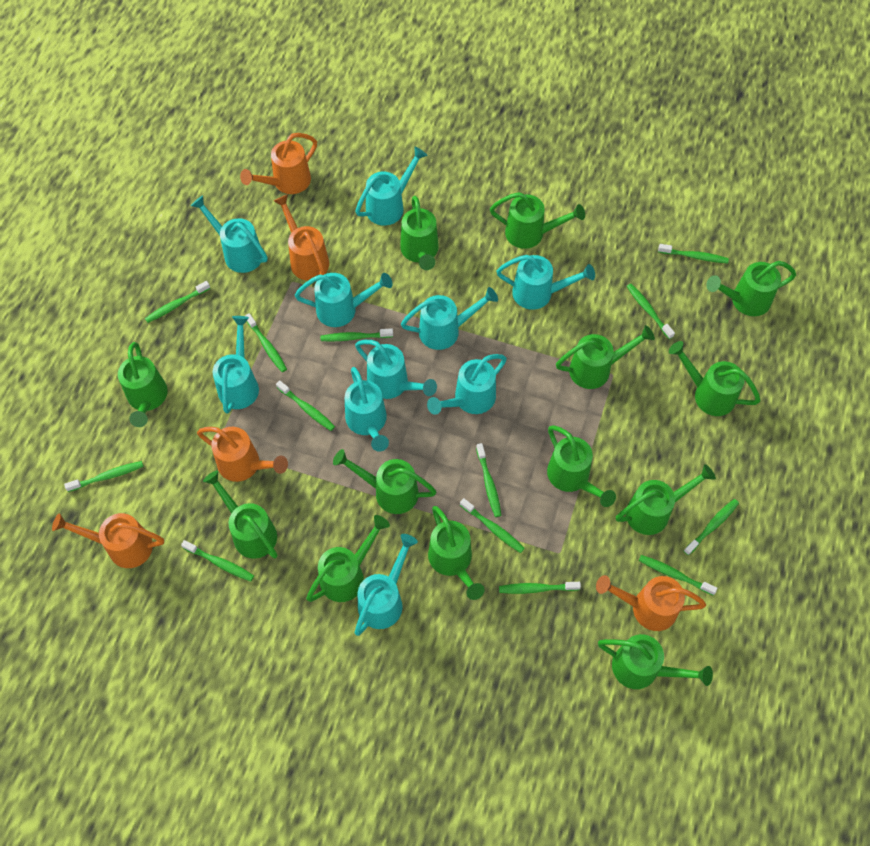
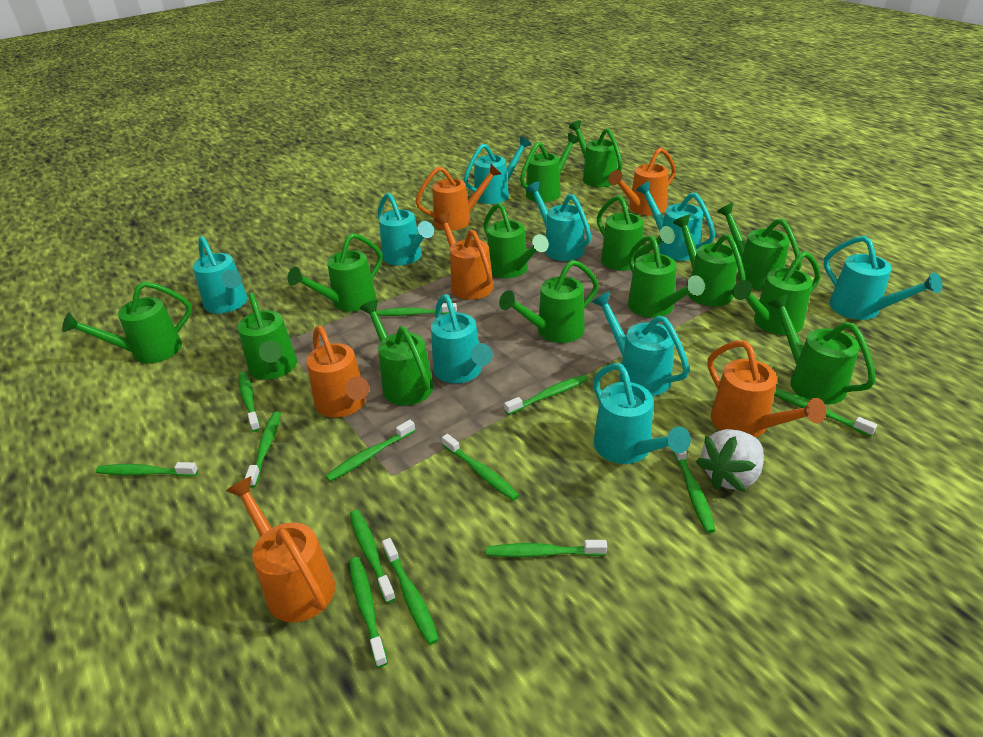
green watering can: [118,342,168,427] [203,470,277,559] [306,515,390,602] [333,449,436,514] [400,196,439,270] [428,506,484,600] [490,192,585,249] [547,425,616,507] [556,325,655,389] [598,634,713,689] [616,464,716,535] [669,341,761,416] [706,261,796,316] = 13 -> [62,281,192,363] [238,293,297,380] [287,233,383,312] [359,300,434,406] [483,203,549,278] [499,260,599,343] [520,133,580,202] [569,120,623,187] [596,195,675,271] [628,235,705,318] [673,215,745,306] [717,203,802,290] [732,251,821,335] [767,294,876,404] = 14
orange watering can: [52,513,164,568] [197,427,288,482] [240,133,317,194] [274,194,329,281] [596,575,706,631] = 5 -> [226,476,335,622] [307,326,369,418] [415,164,501,231] [434,213,493,300] [608,147,676,215] [708,341,826,437] = 6
turquoise watering can: [191,195,268,273] [213,316,259,414] [295,273,393,327] [345,367,389,452] [355,340,437,399] [355,534,418,636] [356,147,428,226] [401,287,498,350] [427,354,507,415] [496,255,595,310] = 10 -> [193,236,247,314] [377,193,434,265] [431,294,493,384] [464,136,532,204] [525,181,591,261] [592,291,690,396] [593,363,691,464] [636,181,715,261] [823,236,943,320] = 9
white strawberry: none = 0 -> [696,429,764,492] = 1

